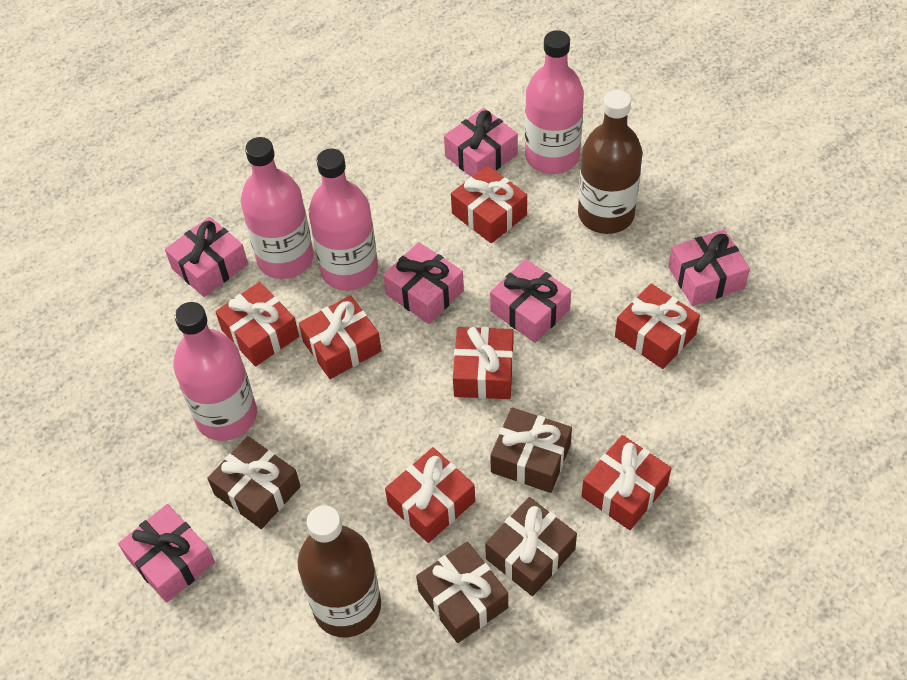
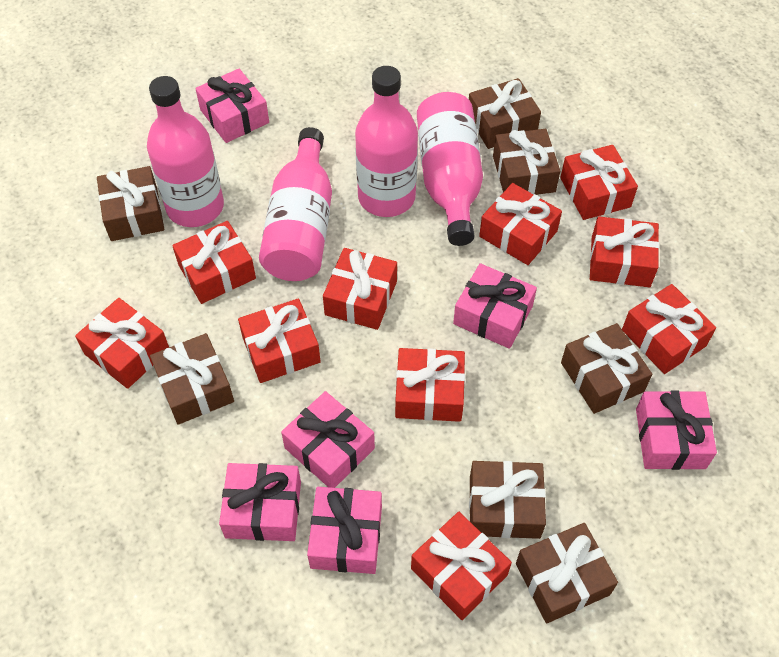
brown bottle: [297,505,381,637] [578,90,643,234] = 2 -> none = 0
brown gift: [207,436,301,529] [416,541,508,643] [485,497,577,596] [490,408,572,493] = 4 -> [97,166,164,241] [150,333,234,425] [469,78,541,149] [469,461,546,539] [493,129,560,195] [516,523,618,623] [561,323,652,414] = 7
red gift: [215,282,299,367] [299,295,382,379] [385,447,475,543] [451,165,527,243] [453,327,513,399] [582,435,671,530] [615,284,700,369] = 7 -> [75,298,169,389] [172,221,256,304] [238,298,321,383] [323,248,397,330] [395,348,465,422] [411,512,512,620] [479,183,562,265] [560,145,638,220] [590,216,659,287] [622,284,716,374] = 10

